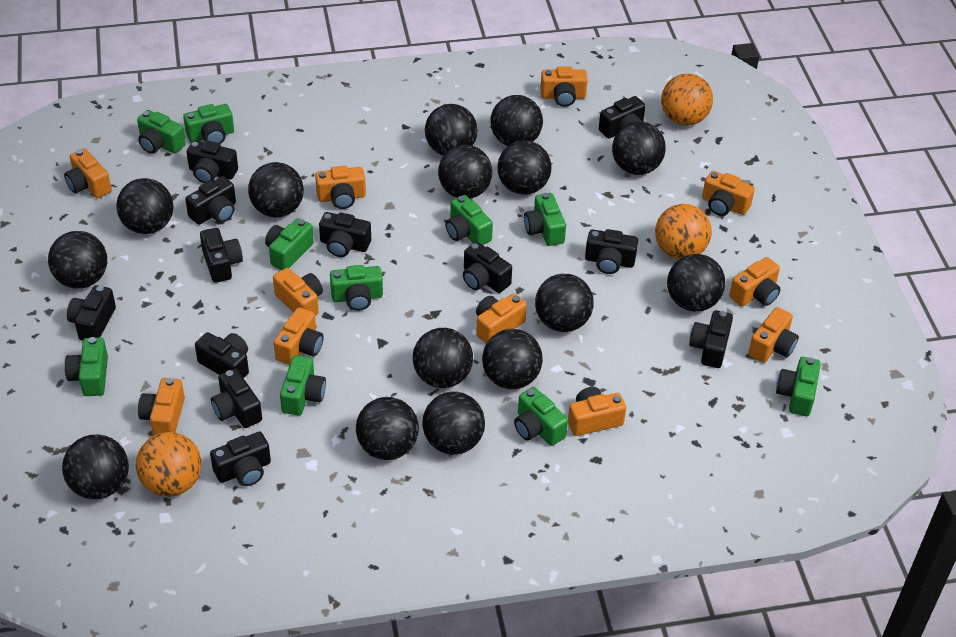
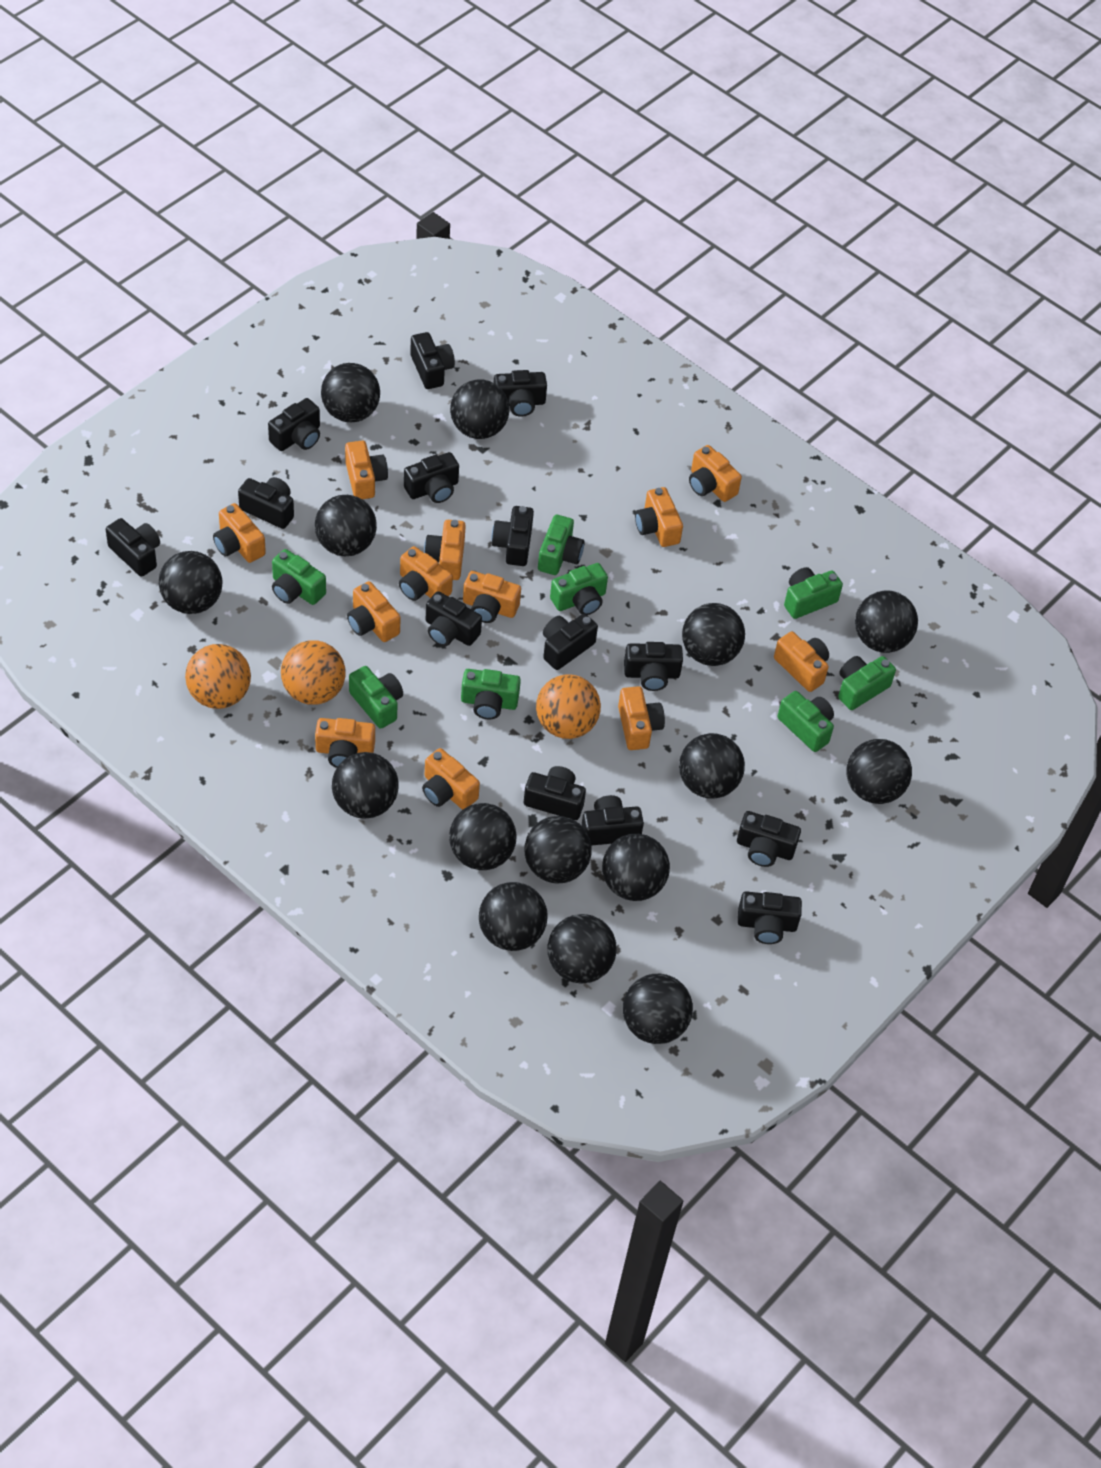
black camera: [67,285,116,341] [185,176,236,225] [187,141,238,183] [195,332,249,378] [200,228,243,283] [210,432,271,486] [211,368,262,428] [319,212,371,257] [463,242,512,293] [585,229,638,274] [599,96,645,138] [689,310,733,368] = 12 -> [106,518,160,577] [238,477,294,529] [268,398,320,451] [404,452,459,503] [410,332,455,389] [426,591,482,646] [492,506,534,566] [494,370,547,417] [524,766,586,820] [543,614,598,670] [581,795,644,846] [624,642,683,691] [737,811,801,867] [738,891,802,944] = 14
green camera: [65,337,108,396] [137,110,186,154] [183,104,234,144] [265,218,314,270] [280,355,326,416] [330,265,383,311] [445,195,493,245] [514,387,568,446] [524,193,566,246] [776,357,821,416] = 10 -> [272,549,326,605] [349,666,403,729] [461,669,521,720] [538,514,585,575] [550,563,608,615] [778,691,834,752] [784,567,843,619] [838,656,896,710] = 8
orange camera: [64,148,112,198] [138,378,185,436] [273,268,323,316] [274,307,323,365] [315,166,366,209] [476,293,527,344] [540,66,588,107] [568,387,626,436] [702,171,755,216] [729,257,781,307] [748,307,799,363] = 11 -> [213,503,266,563] [315,718,375,768] [345,441,388,499] [347,581,401,642] [399,546,453,601] [422,748,480,809] [424,520,466,580] [463,571,521,623] [618,686,665,750] [635,487,683,547] [689,445,742,502] [774,631,829,692] = 12

